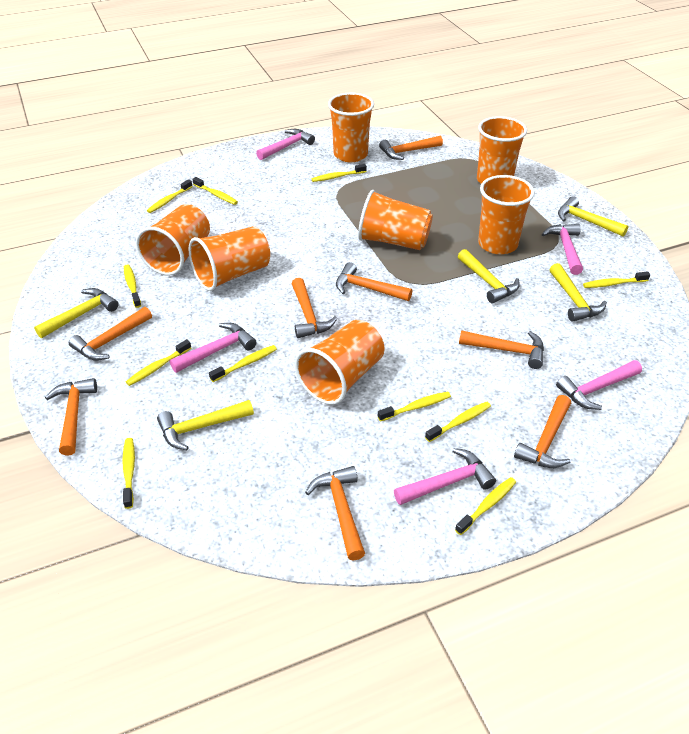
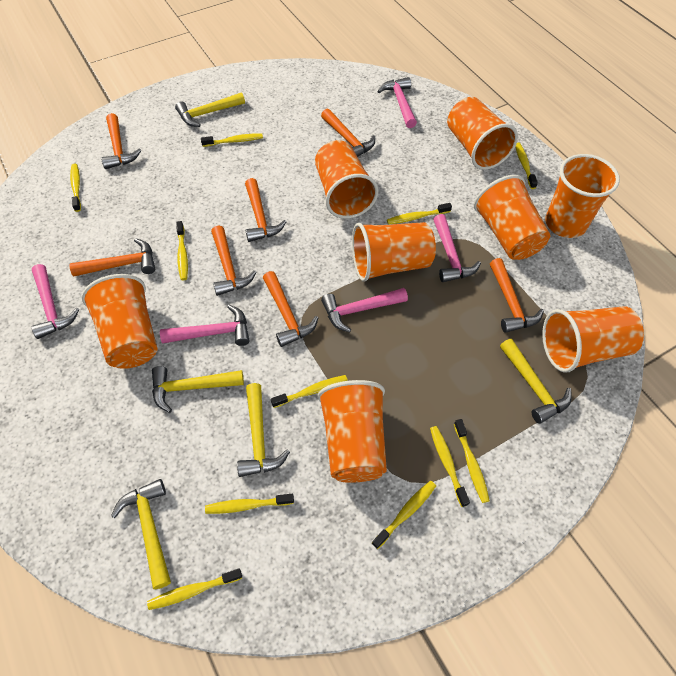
orange cup: [136,204,210,276] [189,226,270,291] [295,320,385,405] [328,93,374,162] [358,190,433,250] [477,116,527,184] [478,175,535,254] = 7 -> [81,274,157,369] [315,140,379,219] [318,380,387,483] [352,222,436,282] [447,97,518,170] [474,175,550,260] [542,306,644,373] [545,154,620,238] = 8
orange hammer: [45,378,97,456] [69,307,152,361] [292,278,337,338] [305,466,365,561] [336,262,412,301] [379,136,443,160] [459,330,544,369] [514,395,571,468] = 8 -> [70,238,155,277] [101,113,141,169] [211,225,256,296] [245,178,286,242] [263,271,318,347] [321,109,375,157] [490,258,544,333] = 7

